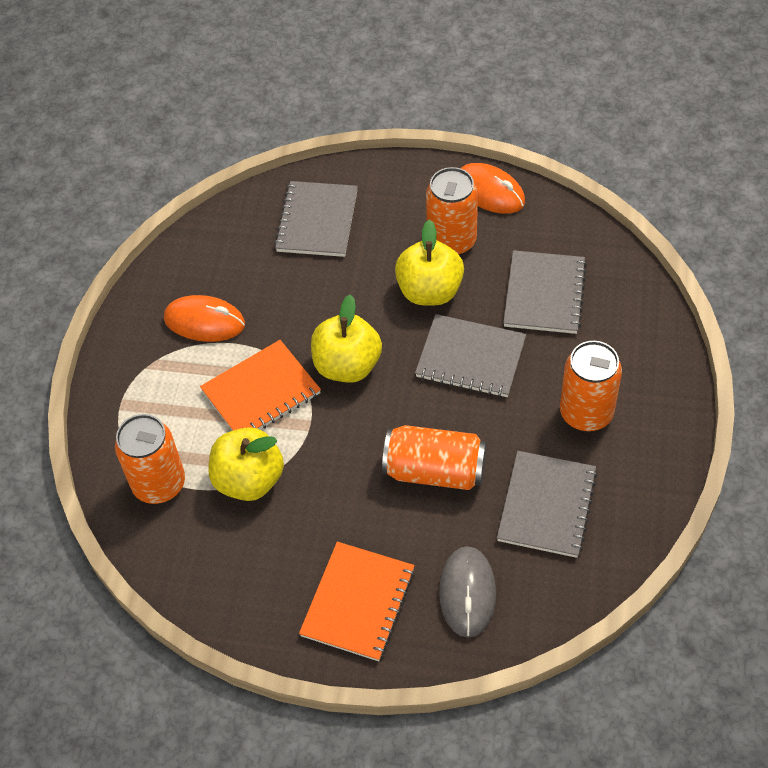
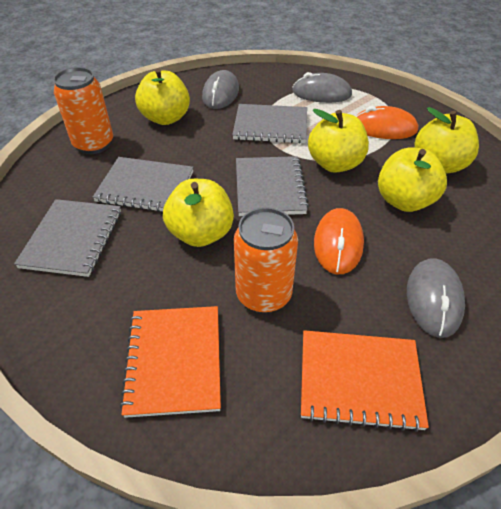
grey mouse: [439,546,496,638] = 1 -> [202,70,239,109] [292,72,352,103] [407,258,465,338] = 3
orange can: [115,414,185,504] [382,425,486,490] [426,167,478,256] [560,341,622,432] = 4 -> [53,67,113,154] [234,207,298,313] = 2
yellow apple: [208,427,284,501] [311,294,382,383] [395,220,464,306] = 3 -> [135,68,190,125] [163,179,234,247] [308,109,369,173] [378,147,447,212] [415,107,479,173] = 5

